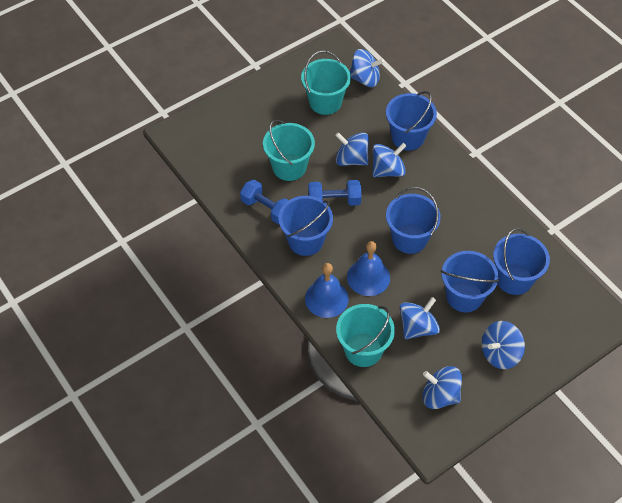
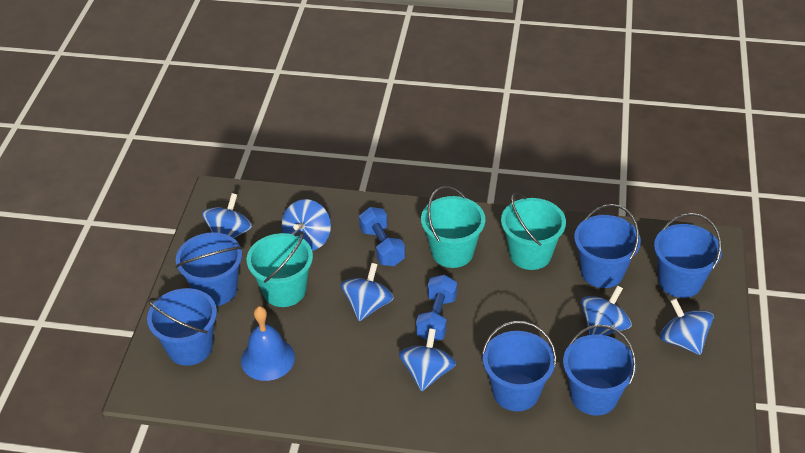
blue bell: [305,263,349,318] [347,241,390,296] = 2 -> [241,306,295,381] = 1
blue bucket: [278,196,333,256] [386,91,437,151] [386,187,441,254] [441,251,499,312] [493,228,550,295] = 5 -> [147,288,217,366] [175,232,242,306] [482,321,556,411] [563,325,636,416] [574,204,641,288] [654,213,722,298] = 6

